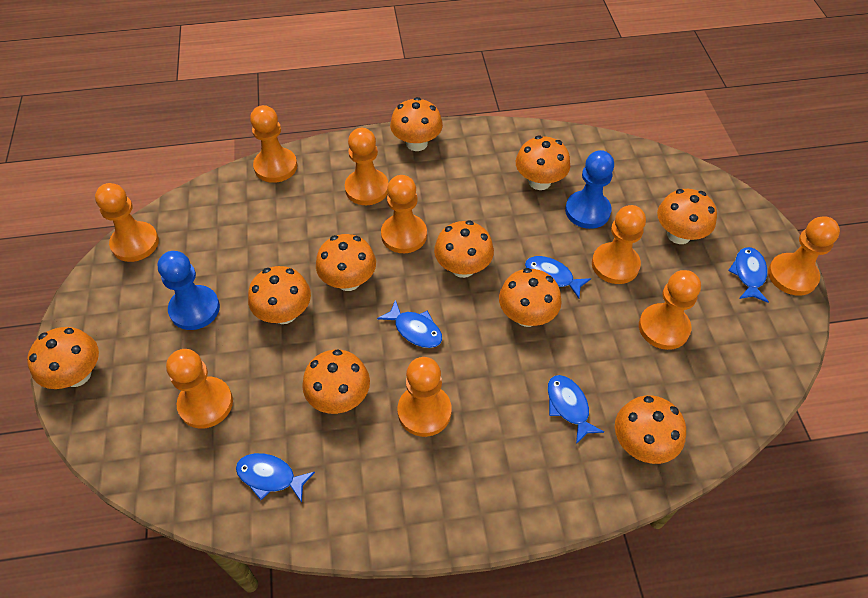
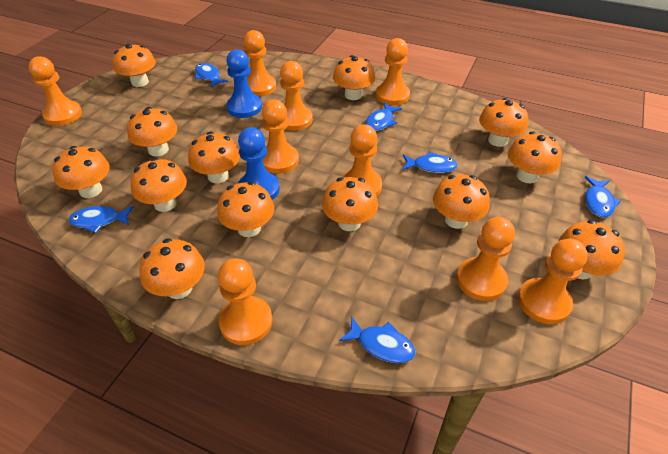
blue fish: [236,453,315,502] [377,300,442,348] [525,256,591,298] [548,375,604,444] [728,247,769,303] = 5 -> [69,206,133,233] [195,63,228,88] [339,317,415,363] [366,102,402,131] [403,152,458,173] [585,176,621,217] = 6
orange mushroom: [27,327,99,389] [248,266,311,324] [302,350,370,414] [316,234,376,291] [390,97,443,151] [434,220,494,278] [499,268,562,327] [516,136,570,190] [615,395,686,464] [657,189,717,244] = 10 -> [52,146,110,198] [112,44,156,87] [127,107,177,156] [131,158,187,212] [139,238,205,299] [188,132,240,183] [217,182,274,237] [322,177,378,231] [333,55,375,100] [433,175,490,229] [479,98,528,147] [508,131,562,183] [558,220,625,279] = 13

